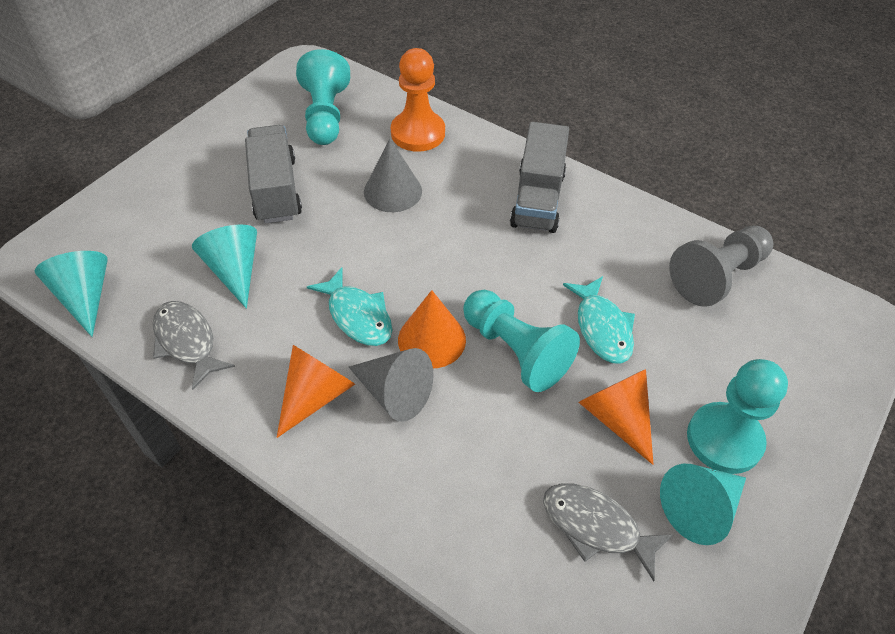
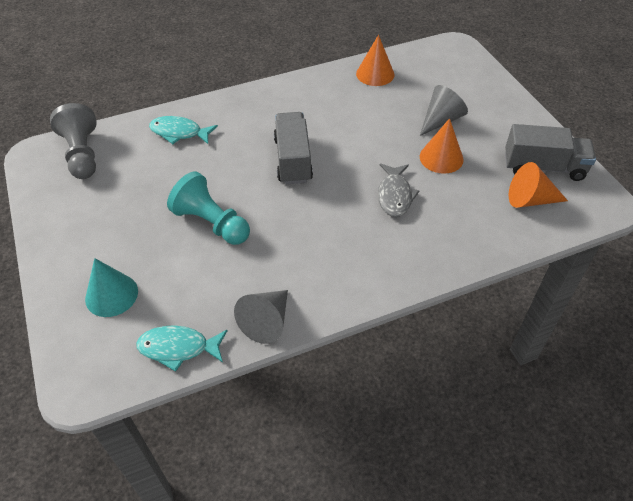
grey fish: [153,301,235,390] [543,483,674,581] = 2 -> [378,163,419,217] = 1
orange pawn: [391,48,445,152] = 1 -> none = 0
turquoise cone: [35,251,108,337] [192,225,257,309] [660,464,746,545] = 3 -> [85,258,138,317] = 1
turquoise pawn: [296,49,350,145] [463,290,580,392] [687,359,788,474] = 3 -> [167,171,250,245] = 1

